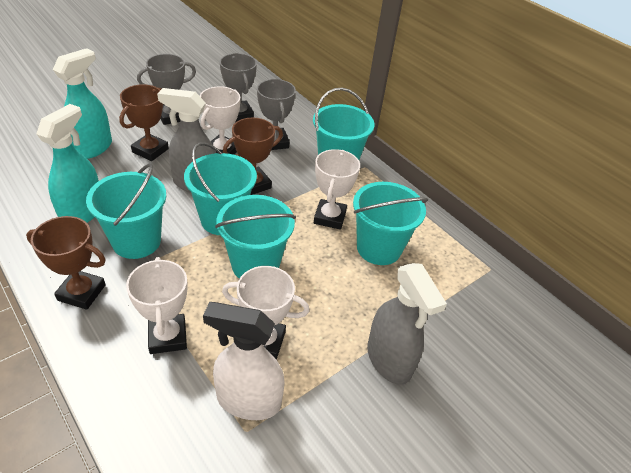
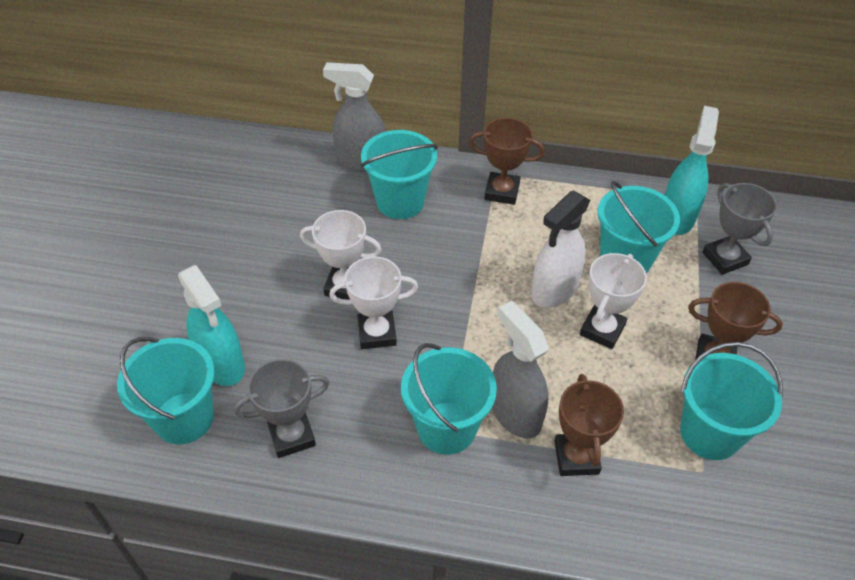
grey trophy: [137,54,196,125] [220,53,257,122] [257,79,296,150] = 3 -> [234,359,330,458] [702,183,777,275] = 2
white trophy: [126,257,188,354] [200,86,240,155] [222,266,310,360] [314,149,360,230] = 4 -> [300,210,382,300] [329,256,418,349] [580,253,647,349] = 3

